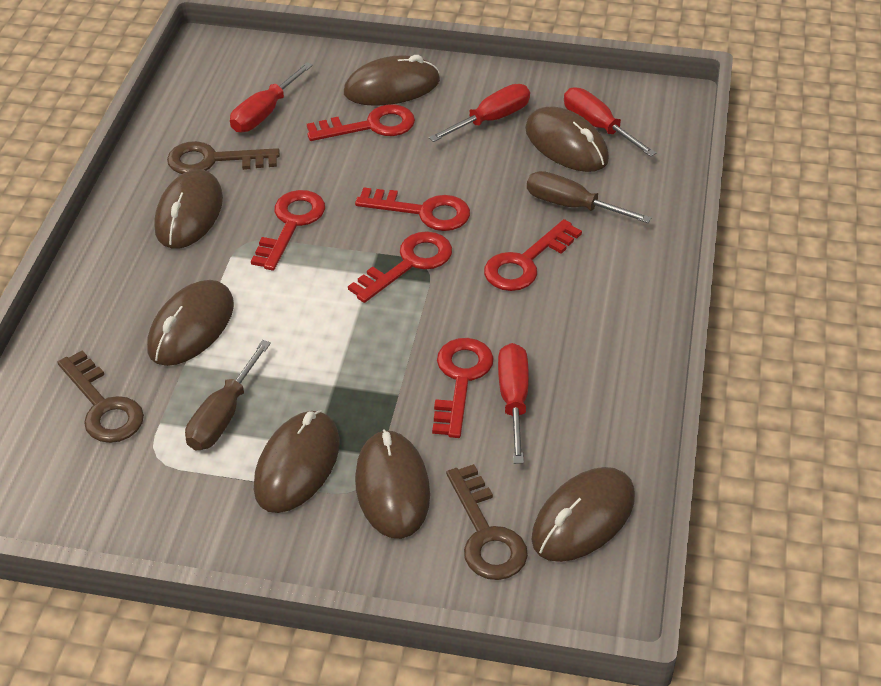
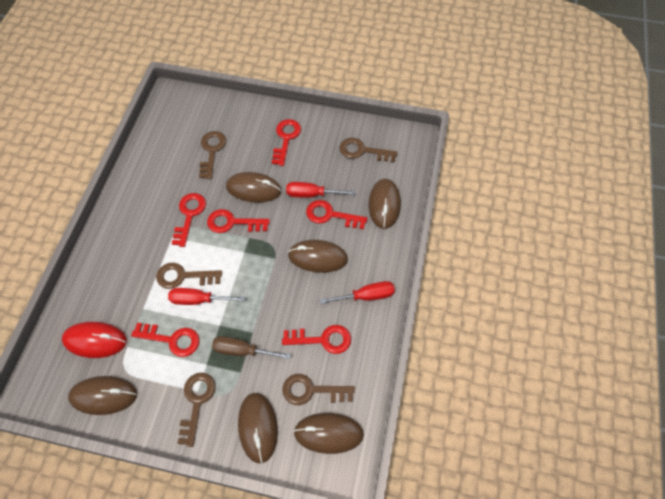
brown key: [57,350,144,443] [167,141,280,174] [446,464,528,580] = 3 -> [156,263,222,289] [177,373,216,447] [199,131,226,179] [282,374,355,405] [340,138,398,162] = 5
brown mouse: [147,280,234,366] [154,169,223,249] [254,411,340,513] [344,55,440,106] [355,429,430,539] [525,107,609,172] [531,467,635,562] = 7 -> [68,376,137,415] [226,172,281,203] [238,393,278,463] [288,240,348,273] [294,413,364,454] [368,179,401,229] = 6
brown screwdriver: [185,340,271,451] [527,171,652,223] = 2 -> [212,336,291,359] = 1
red mouse: none = 0 -> [62,322,127,358] = 1
red screwdriver: [230,62,313,132] [429,84,530,142] [498,343,529,464] [564,87,657,157] = 4 -> [168,288,245,305] [286,182,355,198] [320,281,395,304] = 3

